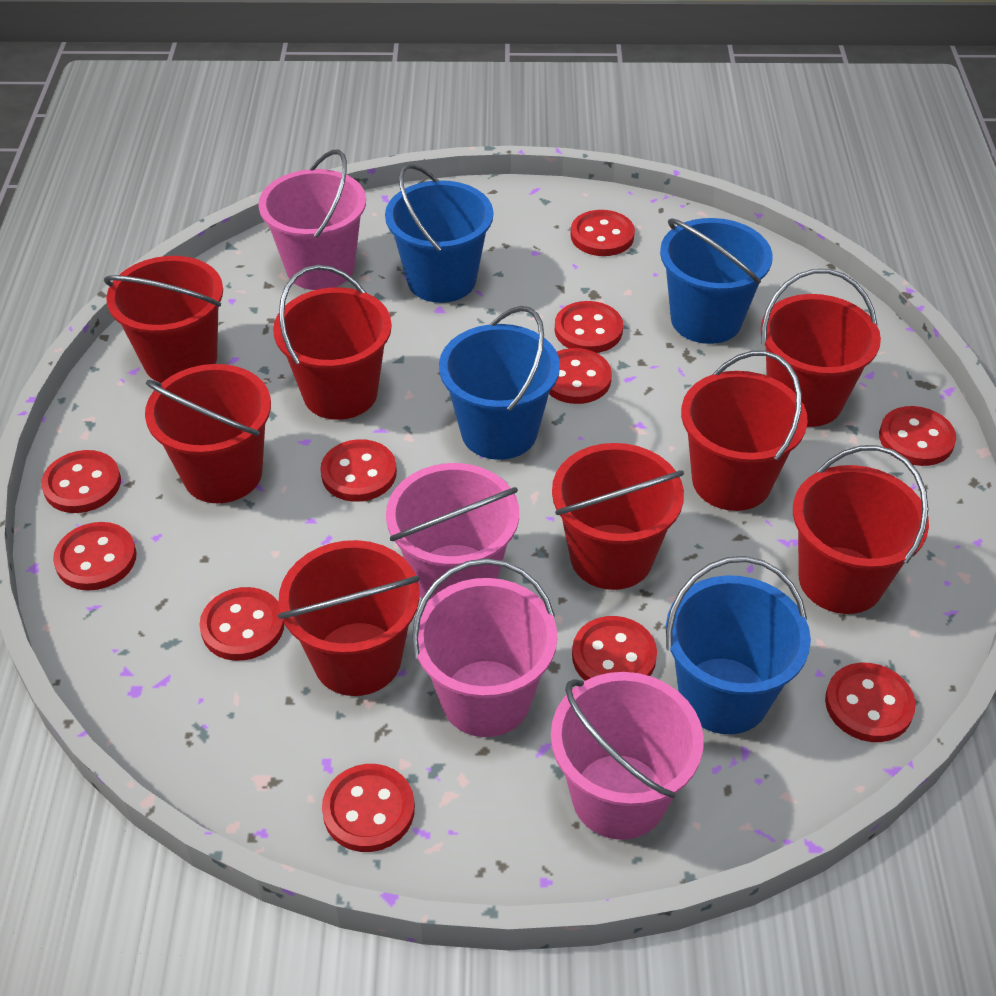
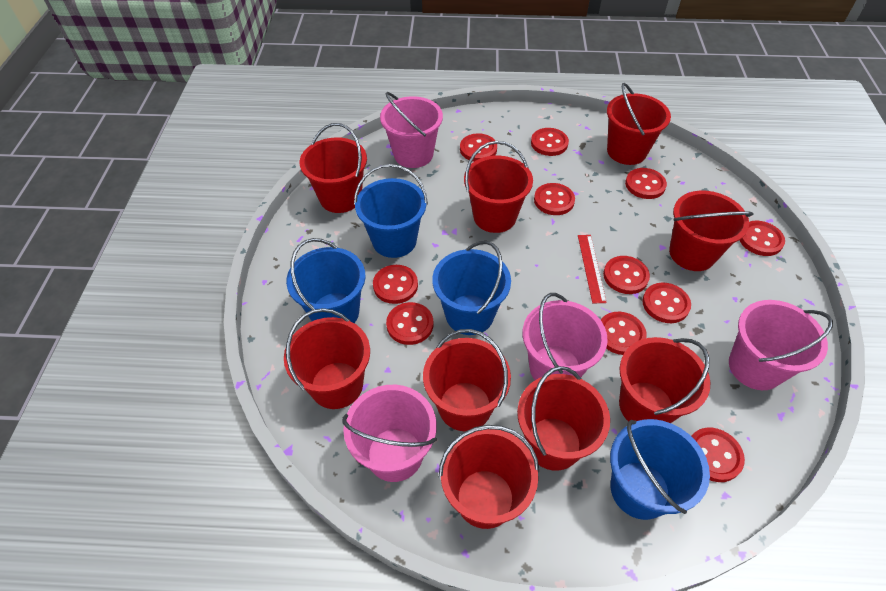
red bucket: [104,256,223,383] [145,364,271,503] [273,265,392,420] [278,540,420,696] [552,443,684,590] [681,351,808,511] [760,269,881,427] [793,445,929,614] = 8 -> [284,308,370,409] [300,123,367,213] [423,329,511,431] [439,425,539,529] [464,141,533,233] [517,366,610,471] [607,83,671,165] [619,337,710,423] [669,191,754,271] = 9
red ruler: none = 0 -> [578,235,607,303] = 1

